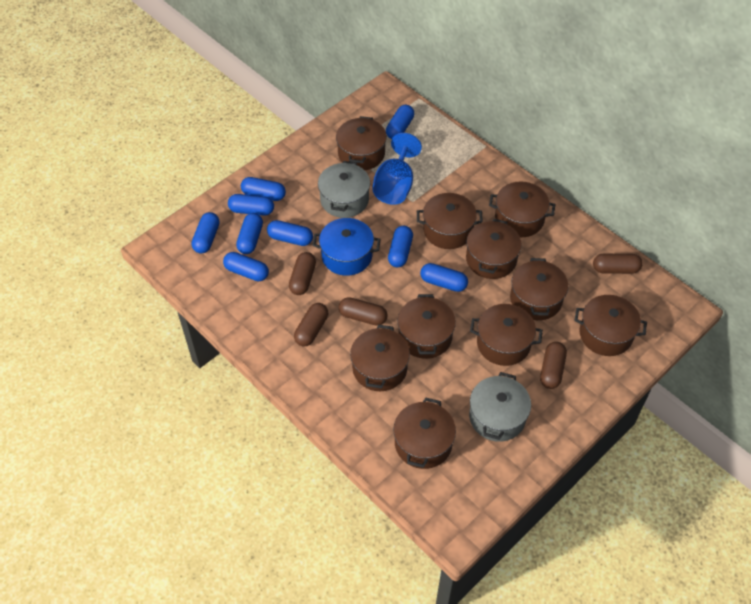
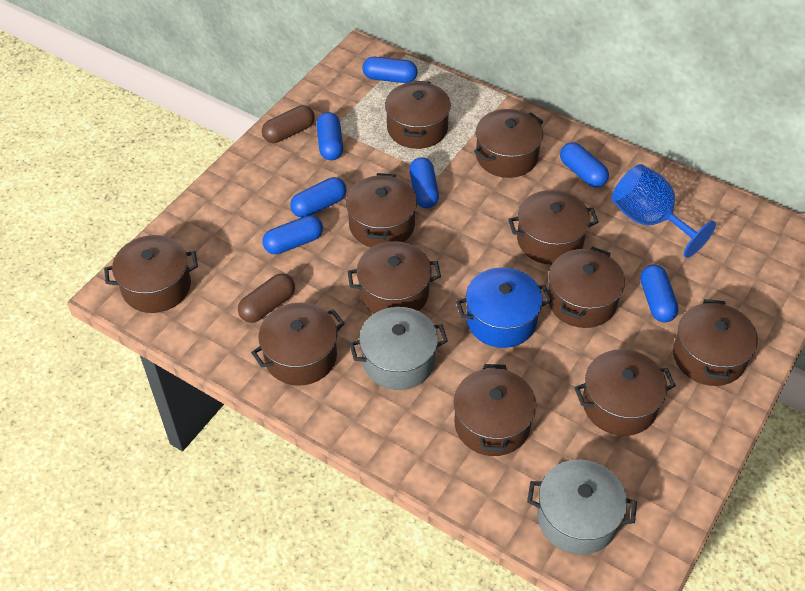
blue capsule: [192,212,220,254] [223,252,269,281] [228,194,274,216] [236,213,263,254] [241,177,286,201] [267,220,313,246] [386,105,414,139] [388,226,413,267] [420,263,468,292] = 9 -> [262,215,323,254] [290,177,347,218] [317,112,343,160] [362,57,417,83] [409,157,439,208] [560,142,609,188] [640,265,679,322] = 7
brown capsule: [289,252,316,295] [294,303,328,346] [338,297,388,326] [540,342,567,389] [593,254,643,274] = 5 -> [238,273,295,323] [262,105,315,143] = 2
brown pot: [336,116,387,170] [350,325,410,391] [393,397,456,469] [397,294,456,359] [417,193,483,249] [466,219,522,279] [470,304,543,366] [489,181,556,237] [510,258,568,320] [574,295,647,356] = 10 -> [104,235,198,313] [251,303,345,386] [346,173,417,247] [347,241,441,314] [385,80,451,149] [454,364,536,456] [474,109,543,178] [508,190,598,265] [548,247,625,328] [574,349,676,436] [673,299,758,386] = 11

